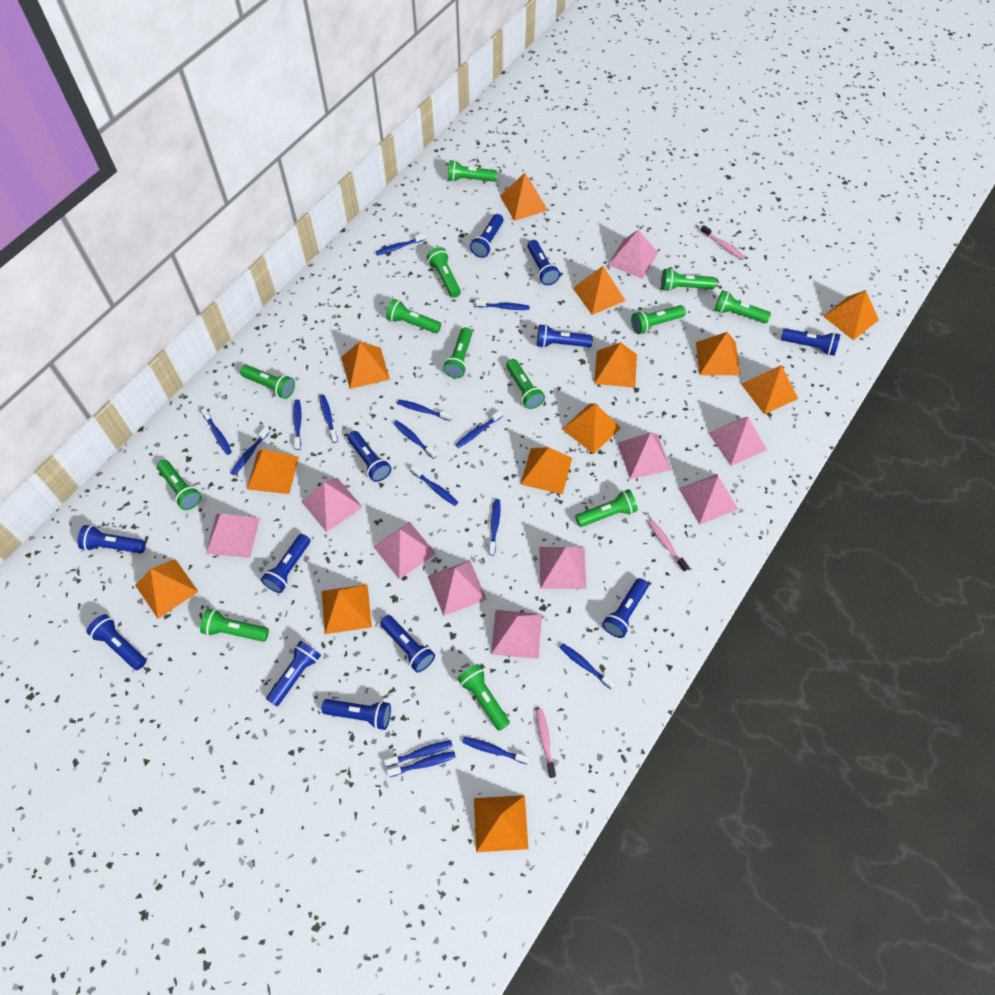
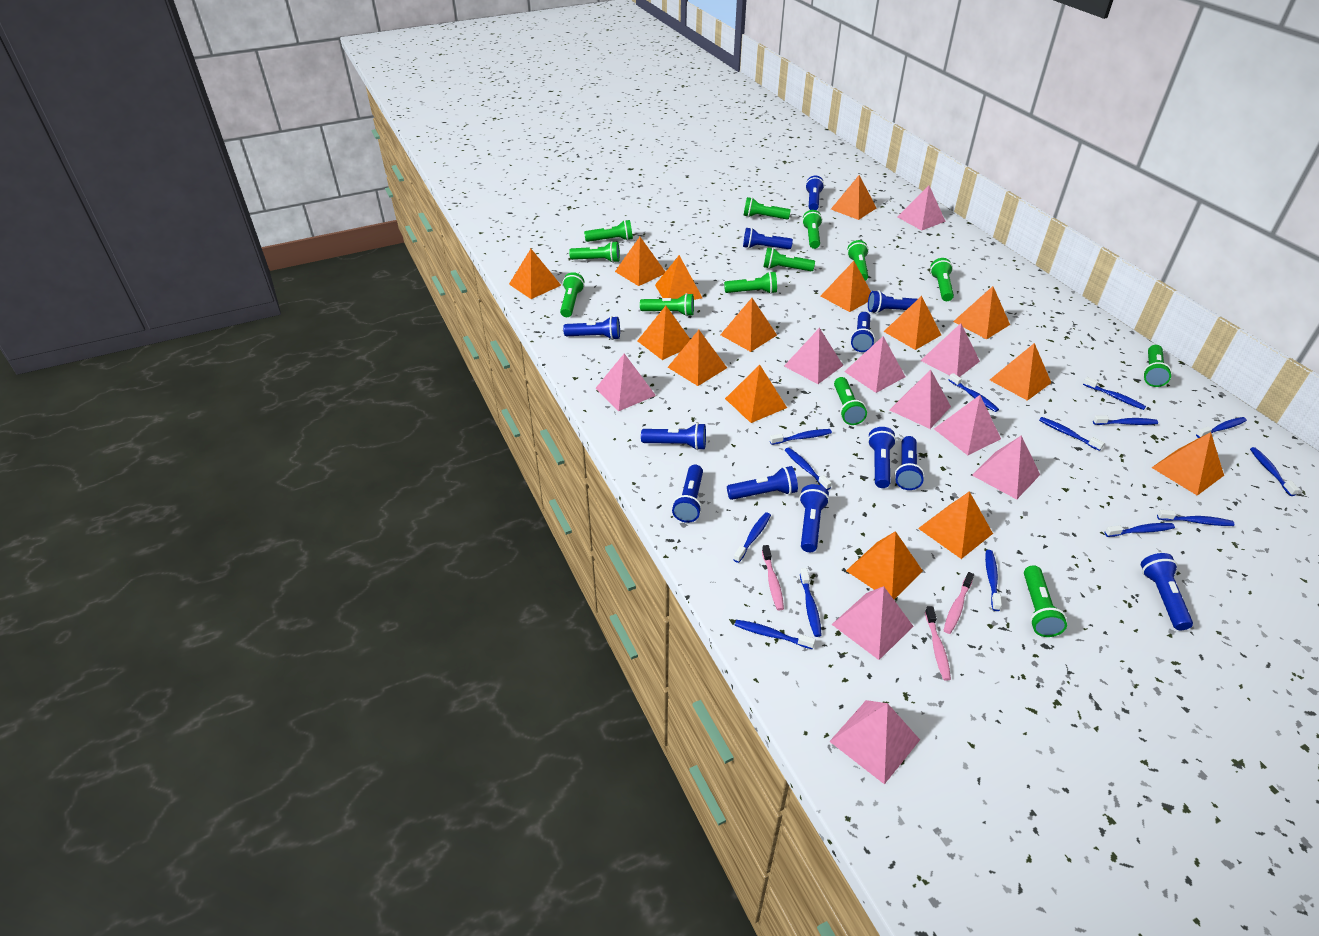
blue toothbrush: [201,408,232,455] [230,426,270,475] [293,399,302,450] [319,394,338,443] [376,233,425,256] [384,740,453,767] [387,751,456,777] [393,420,437,459] [397,400,452,421] [410,465,458,506] [455,410,503,448] [462,737,529,764] [475,299,530,310] [489,499,501,555] [559,643,615,689] = 15 -> [733,512,771,563] [735,620,815,649] [770,429,832,445] [785,447,832,490] [800,568,822,637] [949,373,999,412] [985,550,1002,611] [1039,417,1104,451] [1083,377,1146,410] [1093,416,1158,425] [1105,523,1175,537] [1157,510,1234,526] [1196,417,1247,438] [1250,447,1299,496] = 14
orange pyramid: [135,559,198,619] [247,449,299,494] [322,584,372,634] [341,342,390,389] [474,795,528,852] [500,173,548,221] [520,447,572,494] [562,404,621,454] [573,266,626,315] [594,342,637,388] [696,332,740,375] [741,365,798,414] [823,290,879,340] = 13 -> [509,249,561,299] [615,237,665,286] [637,306,690,360] [655,255,702,300] [668,330,727,386] [720,298,777,352] [725,365,787,423] [821,261,871,312] [831,175,876,220] [846,531,923,599] [883,296,941,350] [918,491,993,559] [953,286,1010,339] [990,343,1051,401] [1151,432,1224,496] = 15

